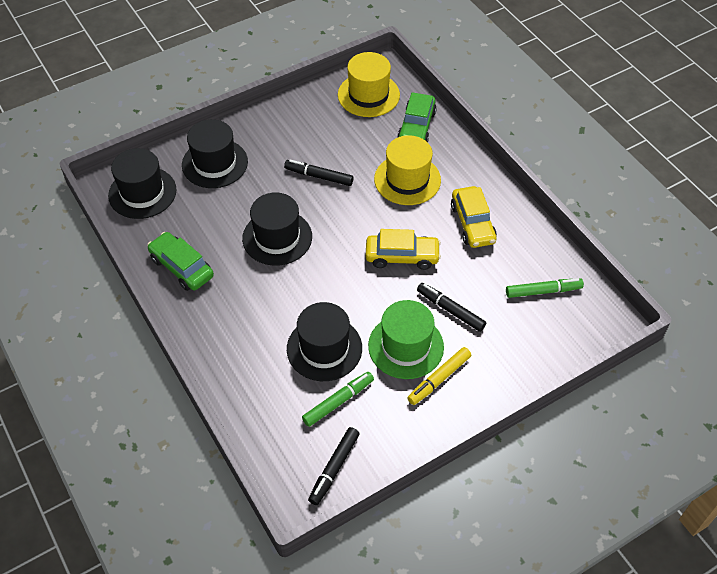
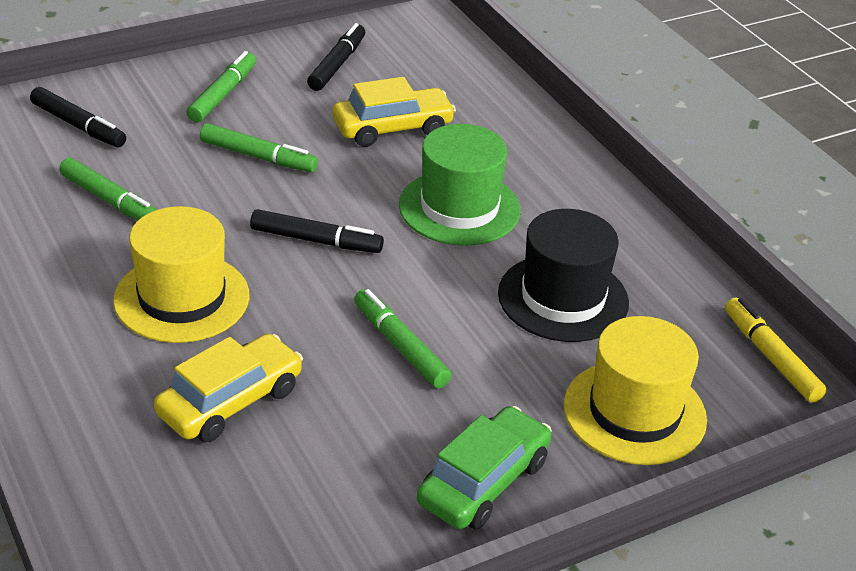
black hat: [108,148,177,219] [182,119,248,188] [242,192,312,266] [287,302,362,381] = 4 -> [498,209,629,342] = 1
green car: [147,232,214,291] [397,92,437,142] = 2 -> [417,406,552,530] = 1
green marker: [302,372,374,427] [506,278,584,298] = 2 -> [59,158,157,221] [186,51,256,122] [200,123,318,172] [354,289,452,388] = 4

